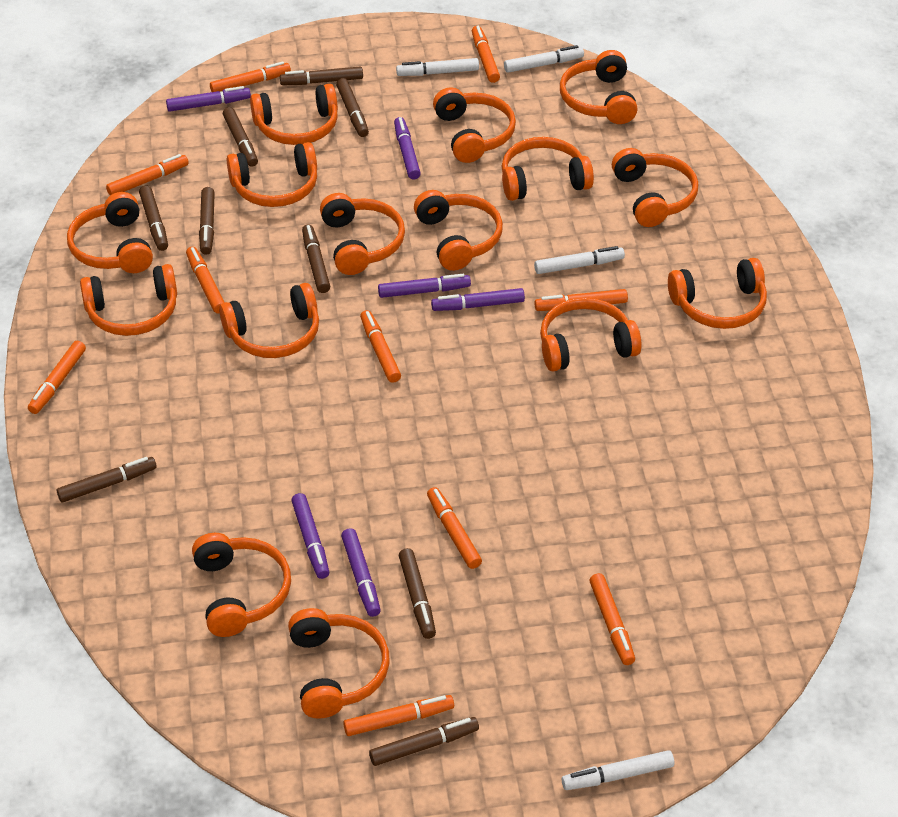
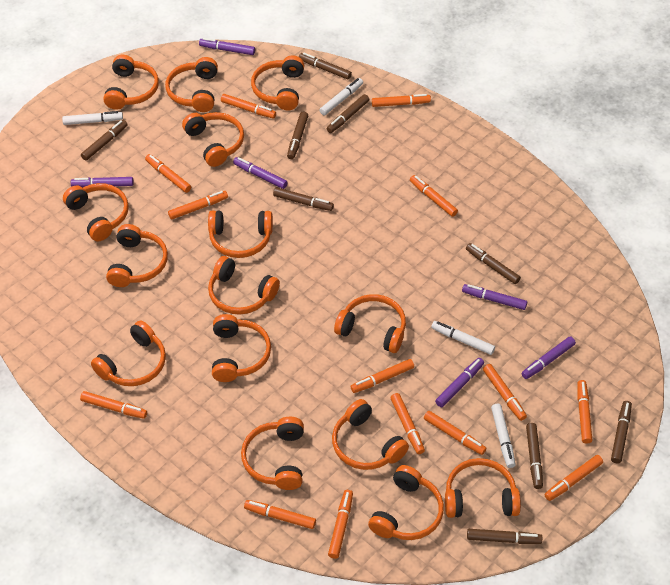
orange marker: [28,341,86,414] [106,154,189,195] [186,247,225,314] [210,61,291,92] [343,695,454,736] [360,310,401,383] [427,487,482,569] [472,26,500,83] [534,289,628,311] [589,573,635,665] = 10 -> [80,391,147,419] [145,154,191,193] [168,191,228,219] [221,94,276,118] [244,500,316,529] [328,490,353,559] [350,359,414,393] [372,94,431,107] [390,393,425,454] [410,175,458,217] [424,411,487,455] [483,364,527,421] [544,455,603,501] [577,380,592,444] = 14

